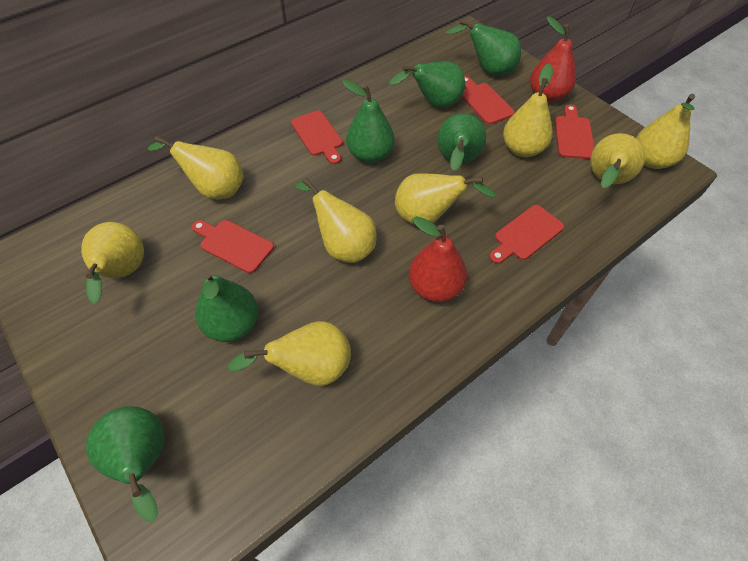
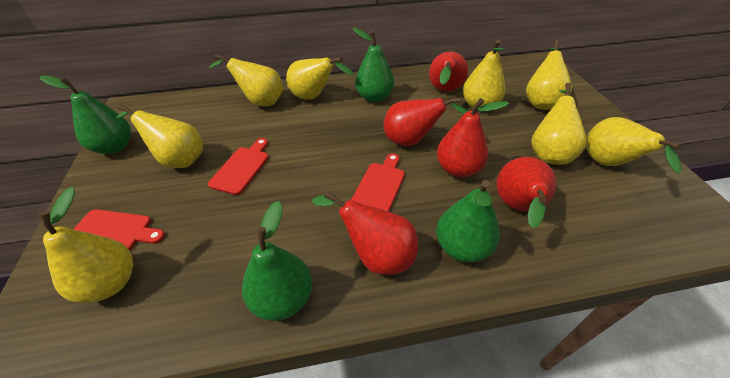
green pear: [86,406,164,522] [195,271,258,342] [342,80,394,163] [389,61,465,108] [437,113,486,171] [446,19,521,76] = 6 -> [40,75,131,154] [242,201,312,321] [353,28,394,102] [436,180,500,262] = 4
red cutting board: [192,220,274,273] [291,111,343,164] [462,76,515,124] [489,205,564,264] [555,104,594,159] = 5 -> [73,209,165,250] [208,138,269,195] [351,153,405,212] = 3
red pear: [409,216,467,302] [530,16,576,102] = 2 -> [312,191,418,275] [383,98,468,146] [429,52,468,92] [437,98,509,177] [496,157,557,228] = 5

